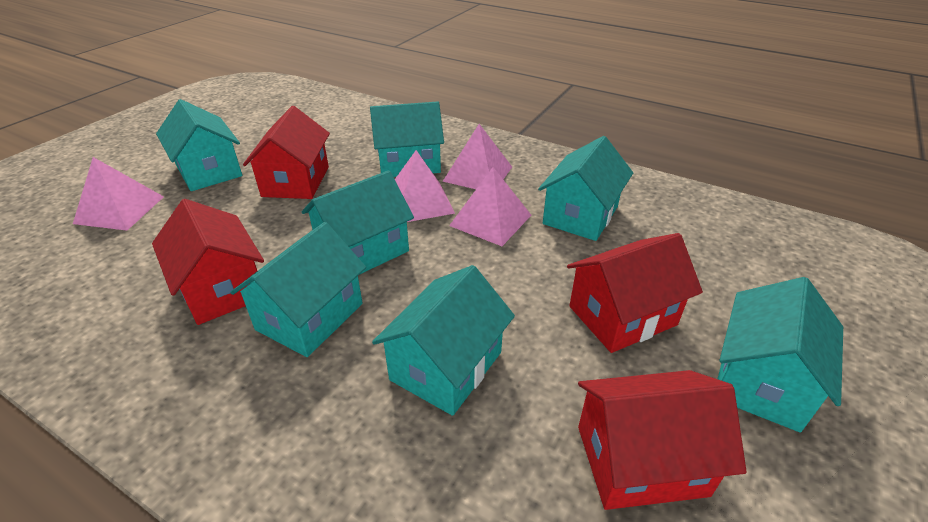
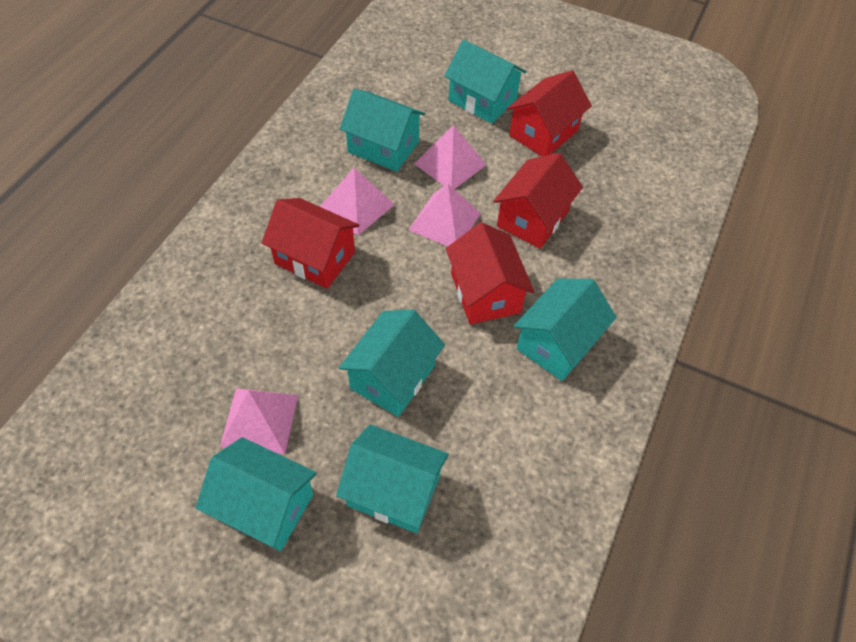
turquoise house: [156,99,242,191] [230,222,366,357] [302,171,414,275] [370,102,444,177] [372,265,515,416] [538,136,633,241] [718,277,843,433] = 7 -> [195,437,317,551] [336,424,449,533] [339,309,445,417] [340,89,425,172] [444,39,527,124] [514,279,617,381] = 6

